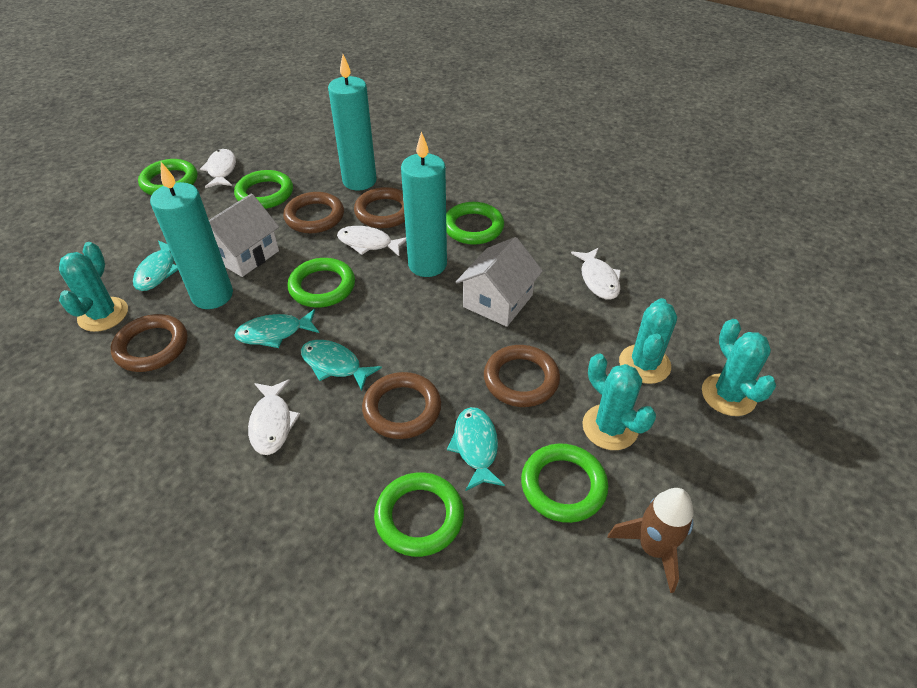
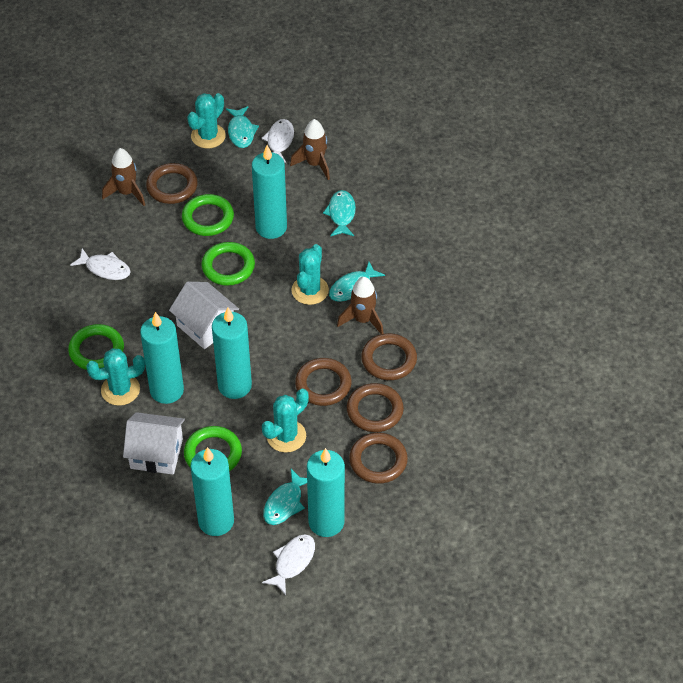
brown rocket: [608,488,694,593] = 1 -> [102,148,145,206] [290,119,330,180] [337,277,384,334] = 3
green ring: [138,159,198,195] [234,170,293,209] [287,258,355,307] [374,472,464,557] [446,202,504,245] [521,443,608,523] = 6 -> [68,324,124,370] [182,194,234,236] [184,426,242,471] [201,242,255,286] = 4
turquoise candle: [150,162,233,309] [328,54,377,191] [401,131,447,277] = 3 -> [140,312,184,404] [191,447,234,536] [212,307,252,399] [252,145,287,239] [307,448,345,537] = 5
white fish: [200,149,236,188] [248,379,301,455] [337,226,406,256] [571,248,621,300] = 4 -> [70,248,131,280] [261,119,294,163] [262,534,315,595] = 3

